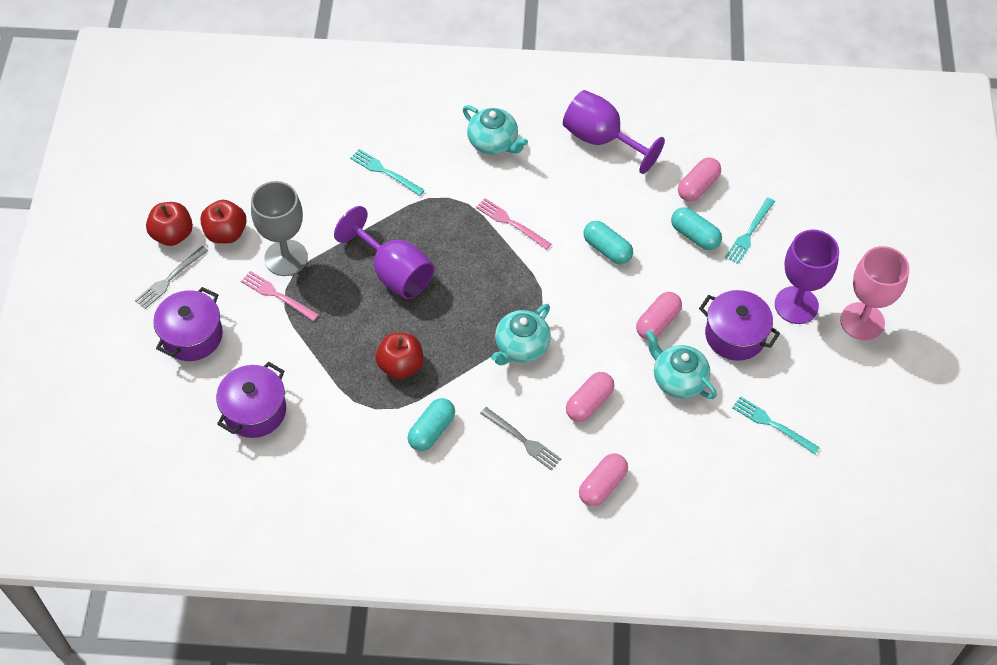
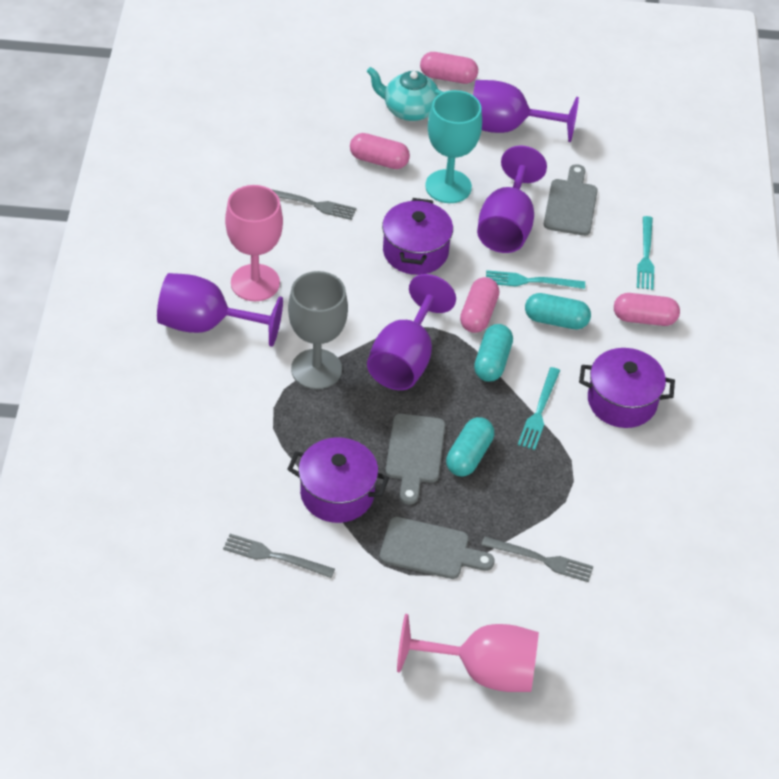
grey cutting board: none = 0 -> [380,517,495,579] [386,414,445,505] [544,164,598,236] = 3
grey fork: [135,246,208,309] [480,407,562,471] = 2 -> [223,534,335,578] [271,189,356,220] [481,536,594,582] = 3
pink fork: [241,271,319,321] [476,198,551,250] = 2 -> none = 0
pink goblet: [840,246,910,341] = 1 -> [225,185,283,301] [397,614,539,692] = 2
purple goblet: [334,206,435,299] [563,90,665,174] [775,229,839,324] = 3 -> [157,273,283,347] [367,274,456,390] [473,80,579,142] [477,146,547,253] = 4
red apple: [146,202,193,246] [200,200,247,244] [376,333,424,379] = 3 -> none = 0
turquoise goblet: none = 0 -> [425,90,482,203] = 1
turquoise teapot: [463,105,528,155] [491,304,551,365] [645,330,717,399] = 3 -> [367,67,443,121] = 1

